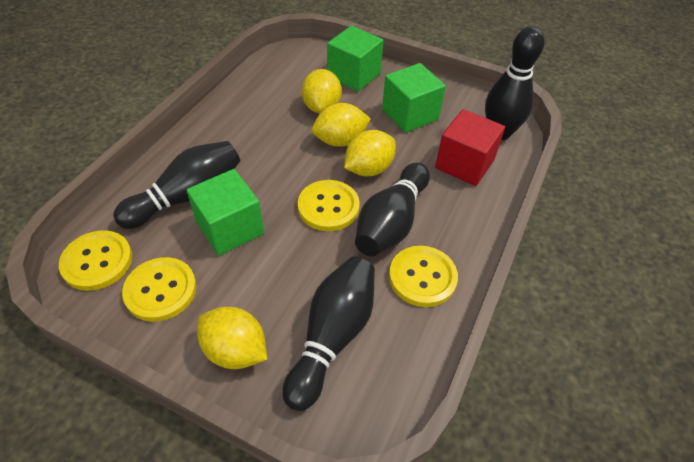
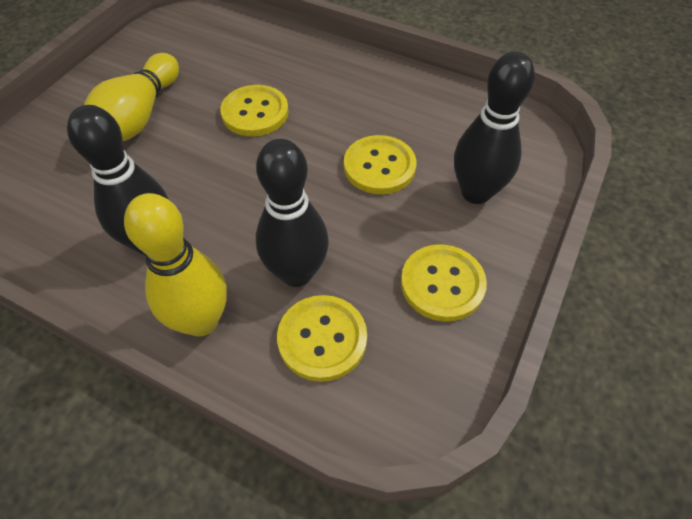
black bowling pin: [113,141,240,229] [283,256,375,411] [355,163,430,257] [485,26,544,140] = 4 -> [67,105,169,255] [256,139,329,287] [454,51,535,204] = 3
green cube: [186,169,264,256] [327,26,384,92] [382,63,446,133] = 3 -> none = 0
red cube: [435,109,505,186] = 1 -> none = 0
yellow bowling pin: none = 0 -> [84,53,179,141] [124,193,227,336] = 2
yellow lemon: [197,307,267,369] [301,69,342,113] [312,103,371,147] [344,130,396,176] = 4 -> none = 0

